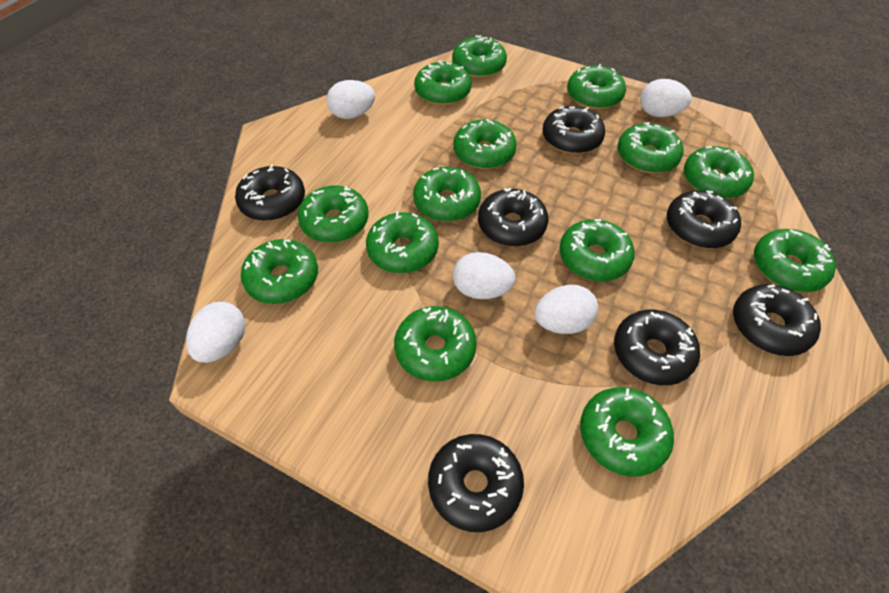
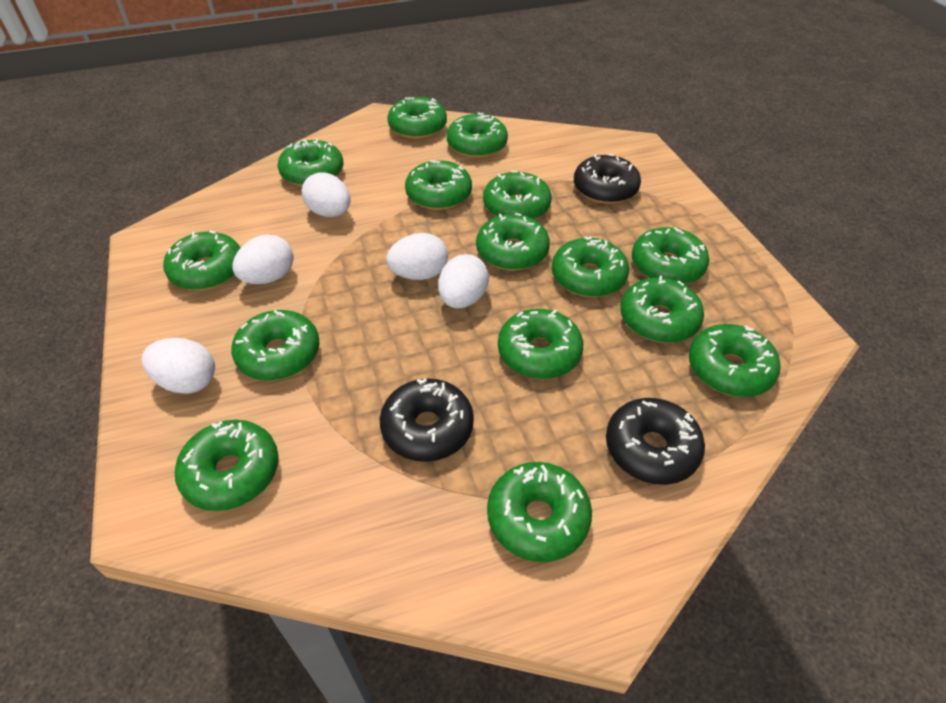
black donut: [235,164,305,221] [428,434,524,532] [478,188,549,247] [543,106,605,154] [614,310,700,385] [667,191,741,248] [733,284,821,356] = 7 -> [379,378,474,462] [574,154,641,204] [606,398,705,485] = 3
green donut: [241,239,318,304] [298,185,369,243] [366,211,439,273] [394,306,477,382] [413,167,481,222] [414,60,471,105] [452,35,507,78] [454,119,517,169] [560,219,635,281] [567,64,626,110] [580,387,674,476] [617,122,684,173] [684,146,754,199] [754,229,836,292] = 14 -> [163,230,241,291] [175,420,279,511] [231,310,320,381] [277,139,343,186] [387,97,447,139] [405,160,472,210] [447,112,508,158] [476,213,550,271] [483,171,552,219] [487,462,592,562] [498,309,583,379] [552,236,629,297] [620,276,704,343] [632,227,709,284] [689,324,781,397] = 15

